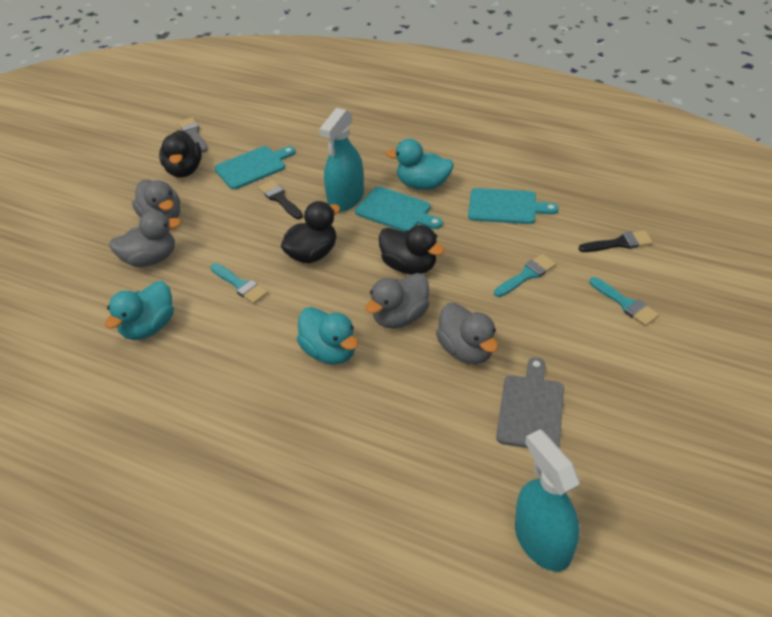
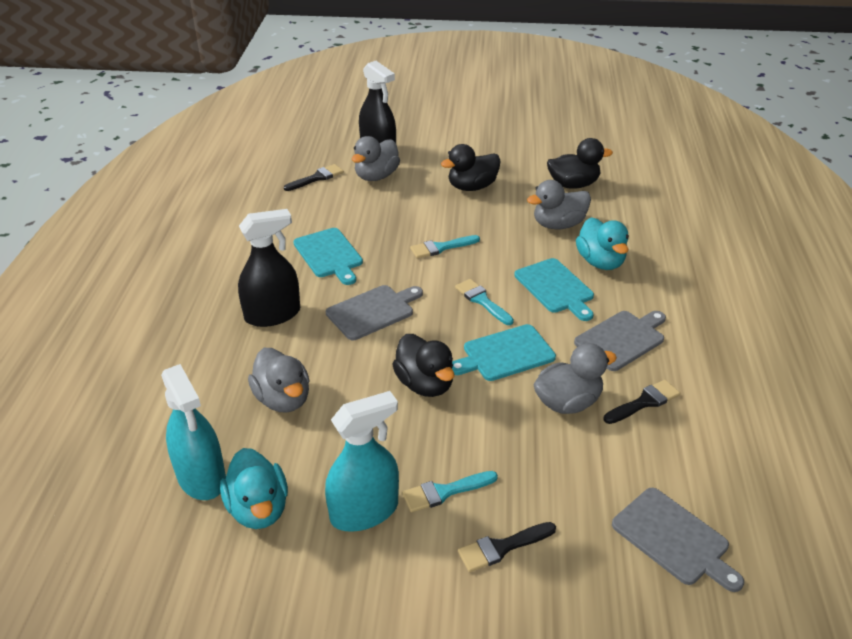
black brush: [258,180,303,219] [579,230,653,252] = 2 -> [284,164,344,191] [458,522,556,572] [604,380,680,424] = 3
black spray bottle: none = 0 -> [238,209,300,327] [359,61,396,143] = 2
grey brush: [178,117,208,152] = 1 -> none = 0
grey cutting board: [496,357,564,448] = 1 -> [326,285,423,340] [574,311,666,371] [612,488,744,592] = 3
turquoise duck: [105,281,174,340] [297,307,358,365] [386,139,454,190] = 3 -> [220,448,288,529] [576,217,629,270] = 2

